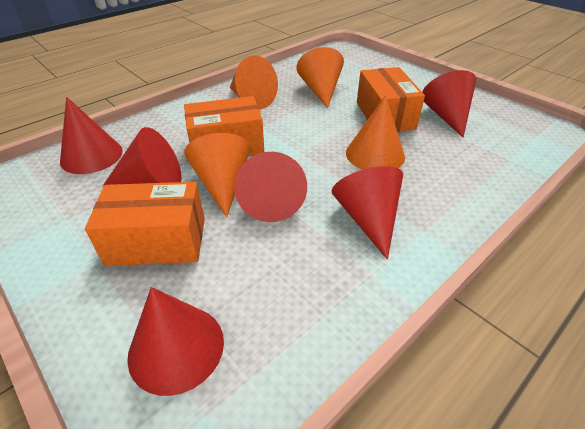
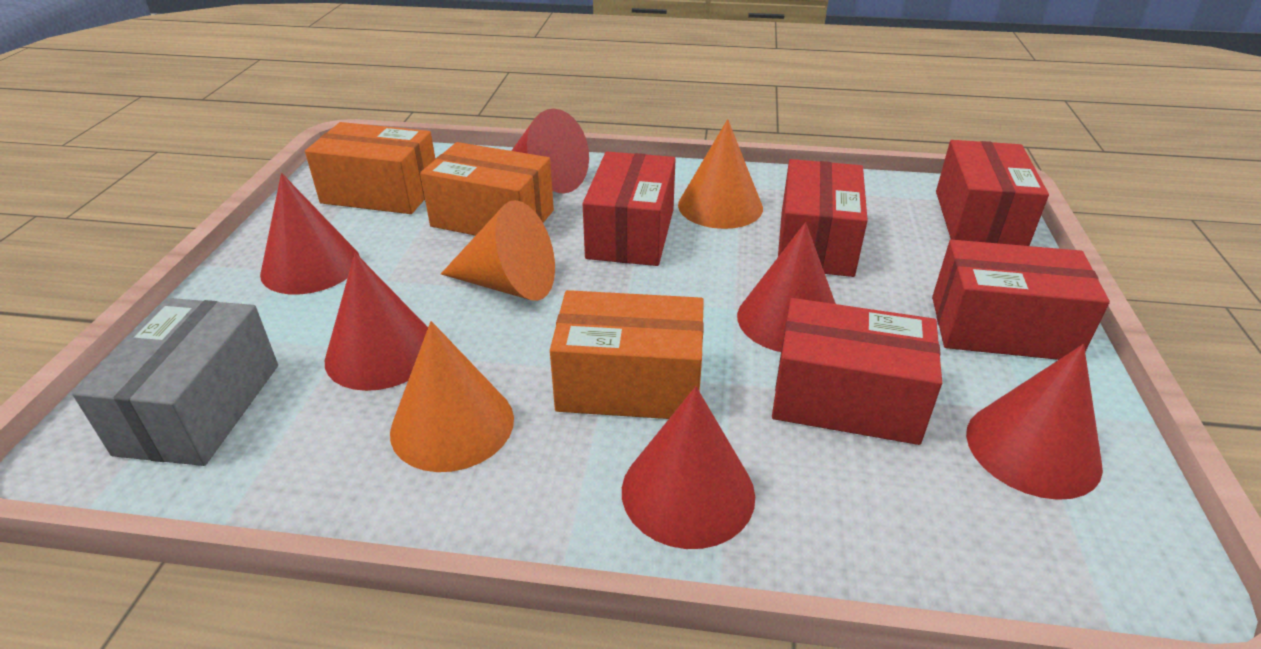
grey box: none = 0 -> [72,298,278,466] = 1
orange cone: [184,133,251,217] [230,55,278,109] [296,47,344,108] [346,95,405,170] = 4 -> [390,321,514,472] [441,200,555,301] [678,119,763,229] = 3
red box: none = 0 -> [583,152,675,266] [772,298,942,445] [778,159,868,277] [932,240,1110,360] [936,140,1049,246] = 5

